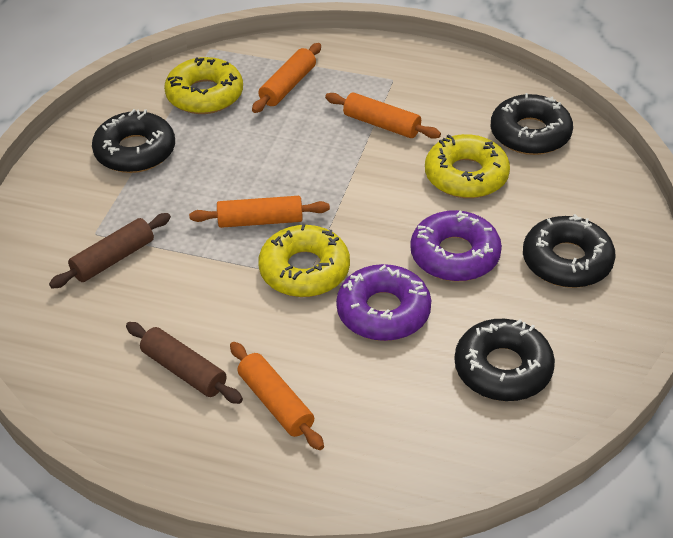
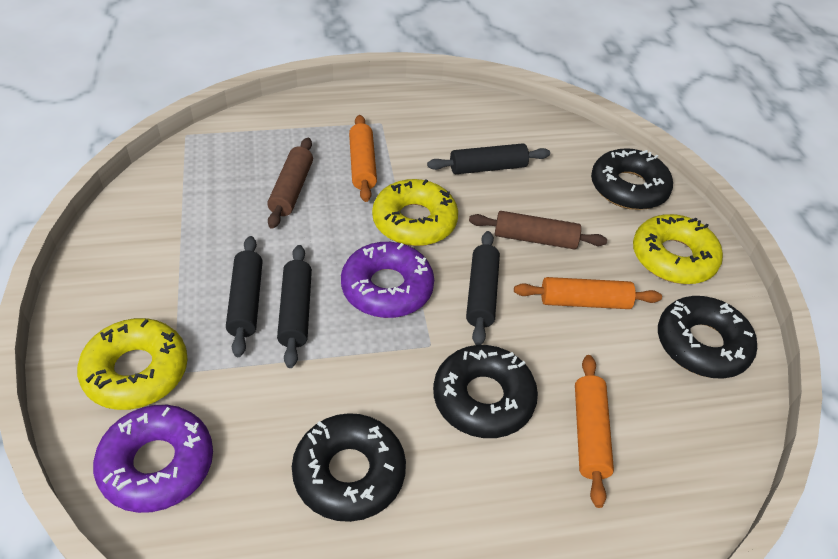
black rolling pin: none = 0 -> [226,236,263,357] [277,245,312,368] [427,143,550,174] [466,231,500,345] = 4
orange rolling pin: [189,196,330,228] [230,342,324,450] [252,43,321,113] [325,93,441,139] = 4 -> [349,115,377,202] [514,277,662,309] [575,355,614,508] = 3

